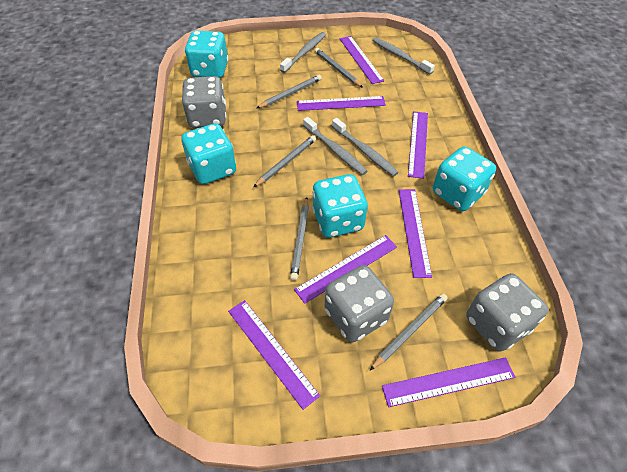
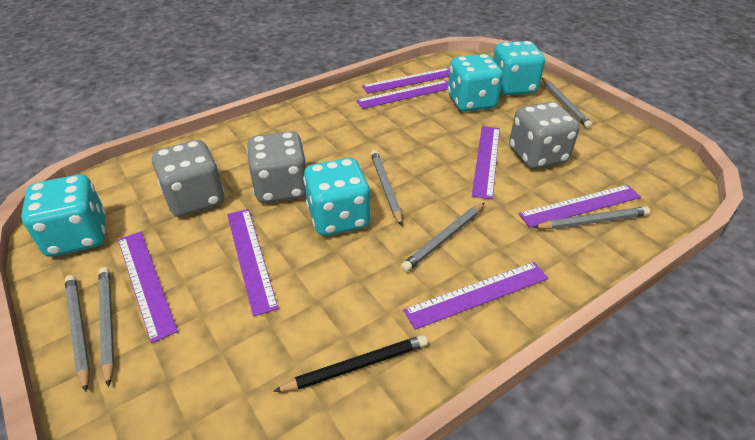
black pencil: none = 0 -> [273,335,428,392] = 1
grey pencil: [253,135,316,187] [257,75,322,108] [290,197,309,281] [315,48,363,88] [369,293,448,371] = 5 -> [65,275,90,392] [98,267,115,387] [371,150,403,226] [401,203,485,272] [533,206,650,229] [542,78,593,128] = 6
grey toothbrush: [280,32,326,73] [303,117,368,175] [332,118,399,176] [372,37,435,75] = 4 -> none = 0

